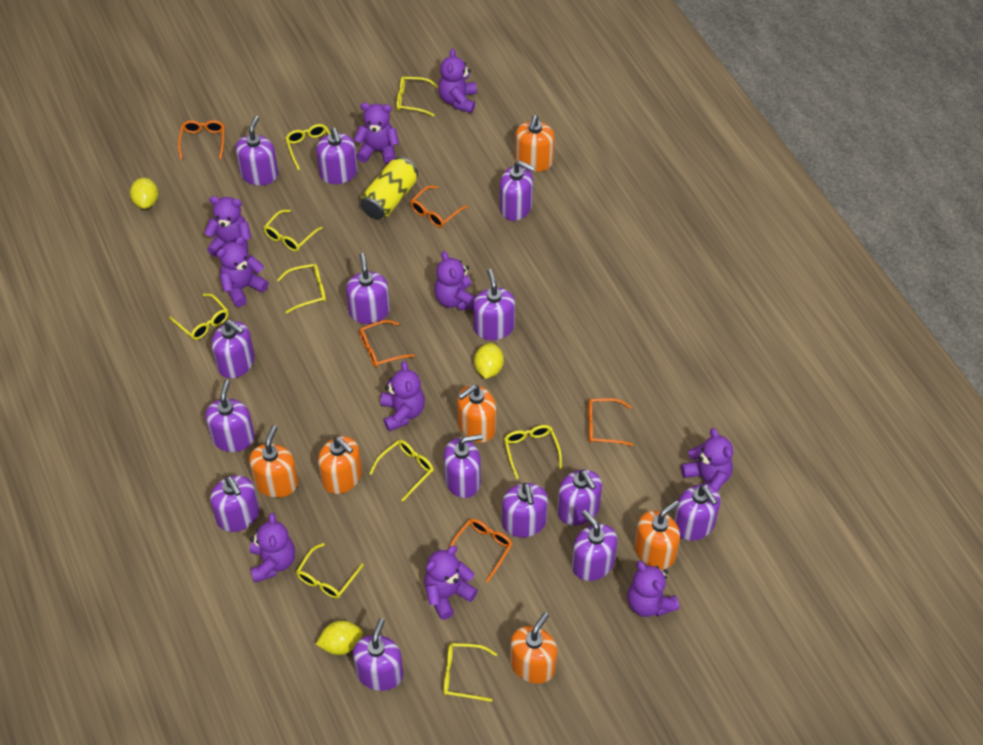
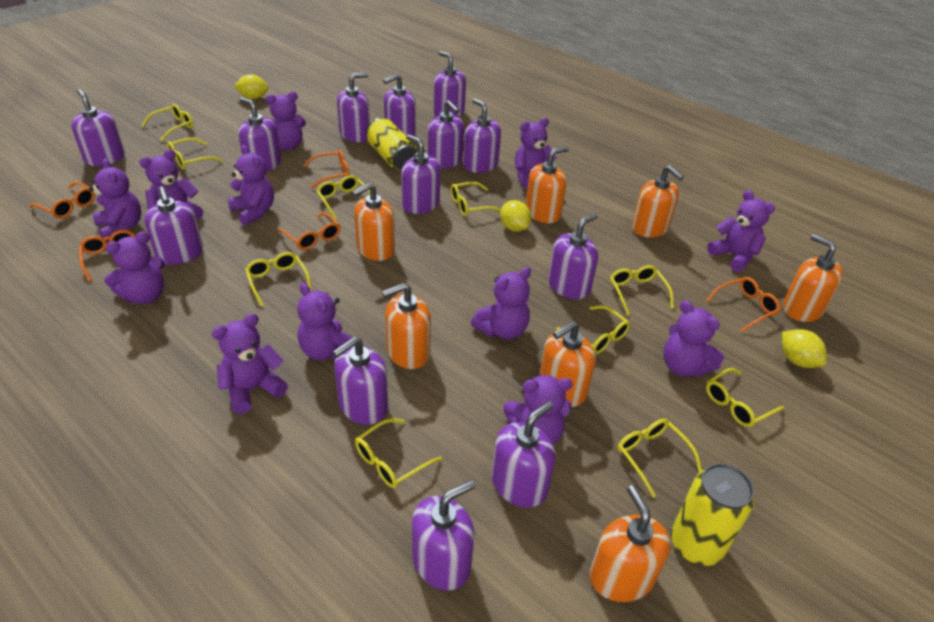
orange soap dispenser: [249,425,298,498] [318,436,362,494] [457,385,496,443] [510,612,557,684] [515,115,555,172] [635,500,680,569] = 6 -> [352,183,395,261] [382,283,431,369] [526,146,569,223] [540,321,596,407] [590,485,671,602] [632,165,684,238] [783,234,843,322] = 7
purple soap dispenser: [205,380,255,452] [210,475,260,532] [211,320,255,378] [235,116,278,186] [316,128,358,184] [346,253,390,324] [353,618,403,691] [443,434,483,498] [473,269,515,340] [500,161,535,221] [502,483,548,537] [557,469,602,526] [572,510,617,581] [674,484,721,541] = 14 -> [71,89,125,166] [144,186,203,264] [238,97,281,172] [333,337,388,425] [337,72,370,142] [383,74,416,136] [401,134,441,214] [412,480,475,591] [427,100,464,169] [433,51,466,117] [463,98,501,173] [492,401,555,508] [548,213,598,299] = 13
purple teddy bear: [204,196,251,257] [217,236,269,307] [250,513,295,583] [354,103,399,164] [380,361,425,431] [424,546,478,620] [434,251,477,310] [438,48,477,113] [627,561,680,617] [681,428,733,491] = 10 -> [89,159,142,242] [104,231,165,304] [139,149,203,220] [212,313,288,414] [227,145,274,226] [266,92,306,150] [297,283,355,361] [471,267,531,339] [503,375,573,445] [515,118,557,189] [663,300,724,377] [707,190,775,272] = 12
yellow can: [361,157,418,219] = 1 -> [366,118,418,170] [671,463,754,566] = 2
yellow glasses: [169,293,229,340] [263,210,323,252] [277,264,326,313] [285,124,331,170] [296,543,364,599] [369,440,434,502] [396,76,438,116] [444,643,497,702] [504,425,562,479] = 9 -> [142,104,194,141] [167,138,222,170] [245,252,312,307] [317,175,370,220] [355,418,442,488] [451,182,501,216] [556,305,630,354] [610,265,674,315] [617,419,702,498] [706,368,785,427] = 10

